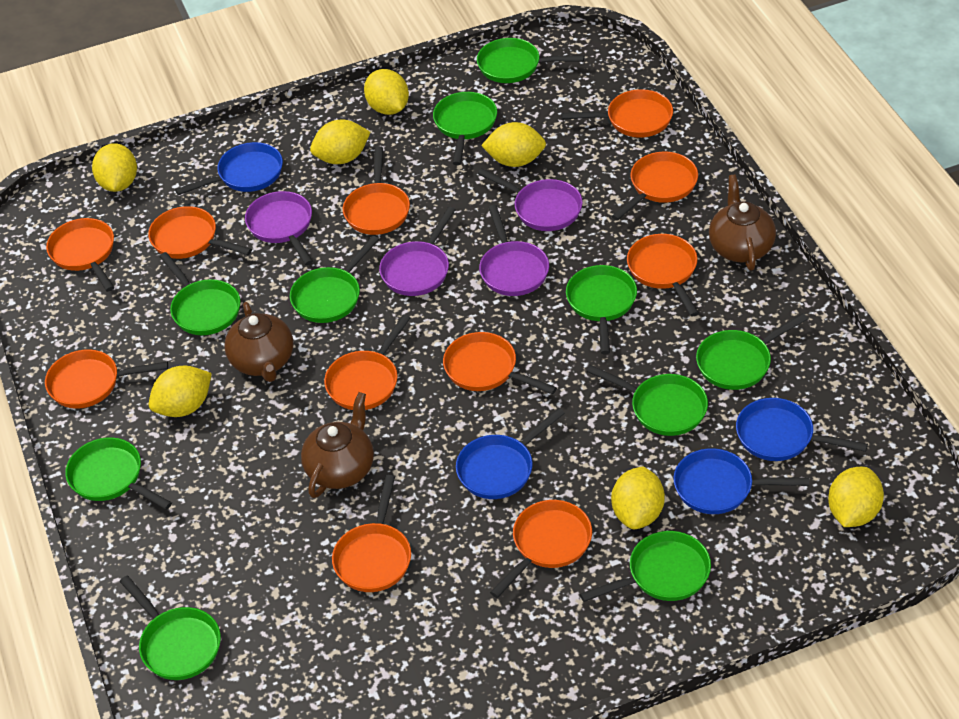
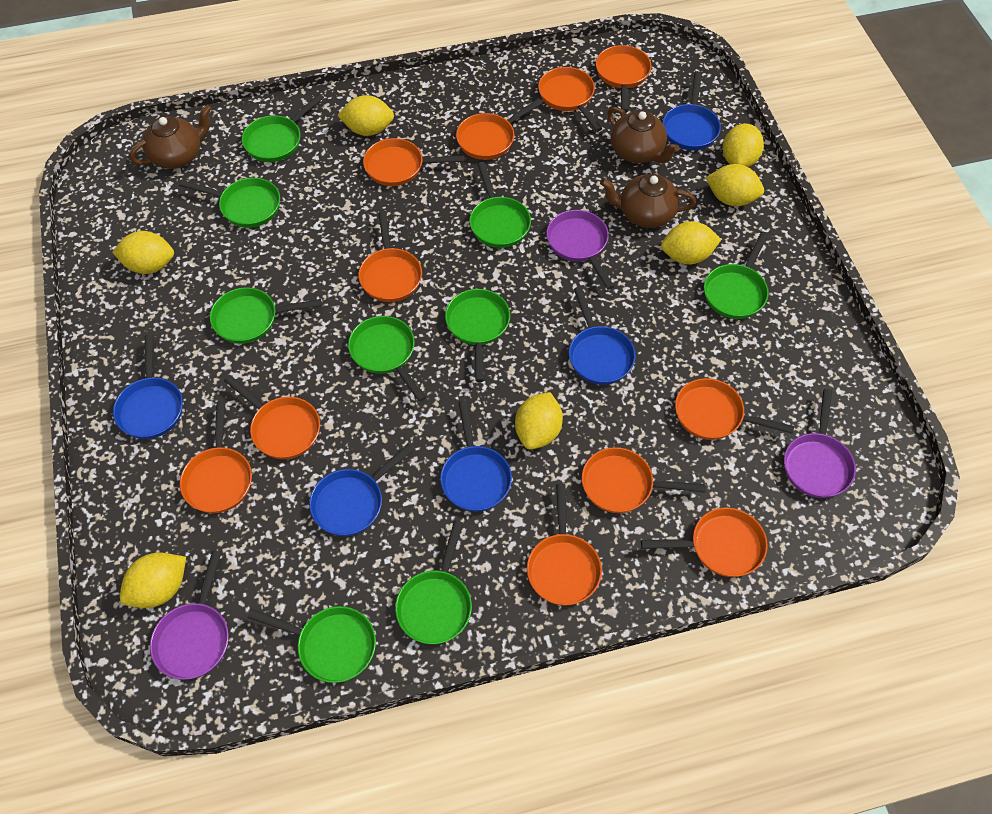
blue pan: [175,142,283,195] [456,408,565,499] [673,448,809,514] [736,398,868,461] = 4 -> [113,334,183,439] [309,443,414,536] [440,400,512,512] [569,287,636,385] [663,72,721,150] = 5
green pan: [65,437,172,510] [120,576,221,680] [159,252,240,335] [290,236,379,323] [433,92,497,165] [477,38,584,83] [566,265,637,354] [580,531,711,602] [587,365,708,436] [696,313,808,390] = 10 -> [179,178,280,228] [210,287,322,344] [242,93,324,162] [248,606,376,683] [348,316,426,402] [395,521,472,644] [445,289,510,382] [470,162,531,248] [704,231,769,319] = 9
purple pan: [245,191,313,265] [379,207,456,296] [478,168,583,231] [479,205,549,296] = 4 -> [150,551,229,680] [546,210,615,290] [784,389,856,498] = 3

